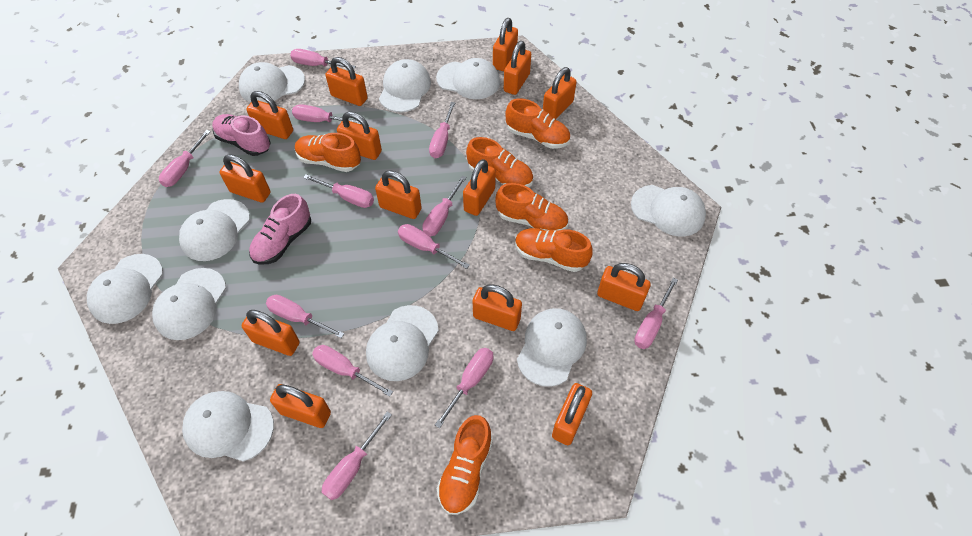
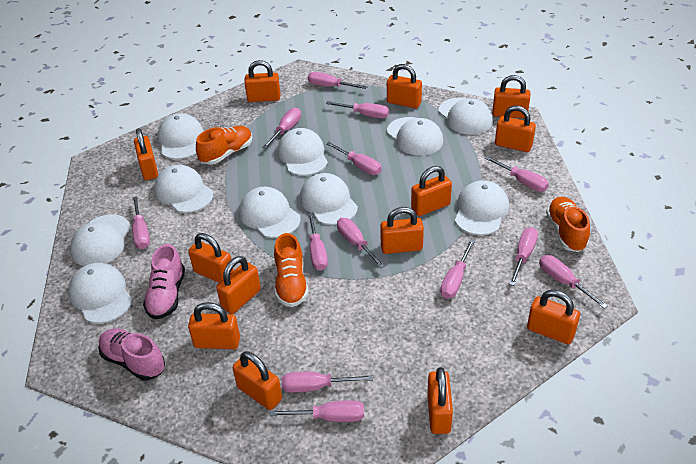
orange padlock: [220,154,271,202] [242,310,300,356] [246,91,293,139] [270,384,331,428] [325,57,368,106] [337,111,382,160] [375,170,422,219] [463,159,496,216] [473,284,522,331] [493,18,518,71] [504,41,531,95] [543,67,577,119] [552,383,592,445] [597,263,651,311] = 14 -> [134,128,158,180] [188,233,234,283] [188,302,240,349] [216,256,261,314] [233,351,282,410] [244,60,280,102] [380,207,424,254] [387,64,422,108] [411,166,452,216] [427,367,453,434] [492,75,530,119] [495,106,536,152] [527,290,580,344] = 13
orange shoe: [295,133,361,172] [437,415,493,515] [466,137,533,187] [495,183,568,231] [505,98,570,149] [515,228,593,272] = 6 -> [196,126,252,165] [274,233,309,307] [546,197,590,252] = 3
pink screwdriver: [159,130,211,187] [266,295,344,338] [290,49,356,69] [292,104,362,125] [303,174,374,208] [312,345,393,397] [322,411,392,500] [398,224,470,269] [422,175,466,237] [429,102,455,158] [435,348,493,428] [634,278,678,349] = 12 -> [132,196,150,249] [262,108,301,149] [270,400,364,422] [281,372,373,393] [308,72,368,89] [308,213,328,271] [326,101,389,118] [326,142,382,175] [337,218,385,268] [440,240,475,299] [485,156,549,192] [509,227,538,286] [539,255,608,309] = 13

